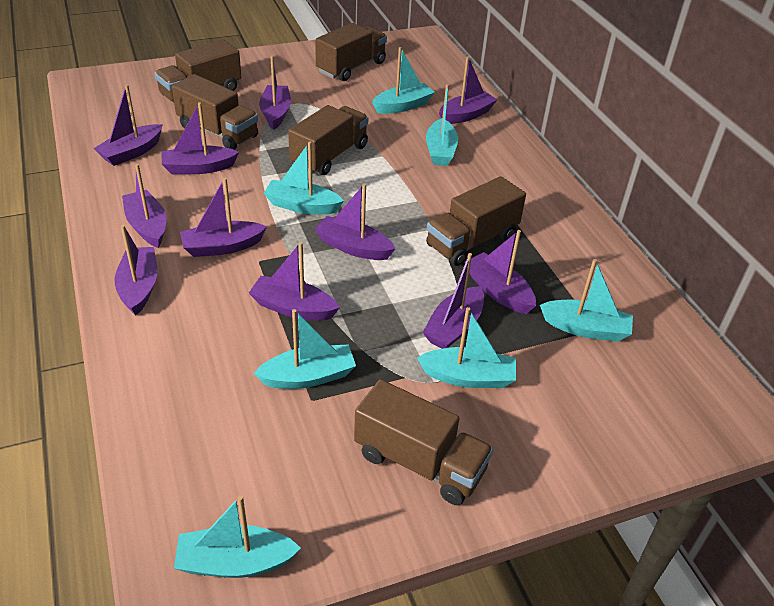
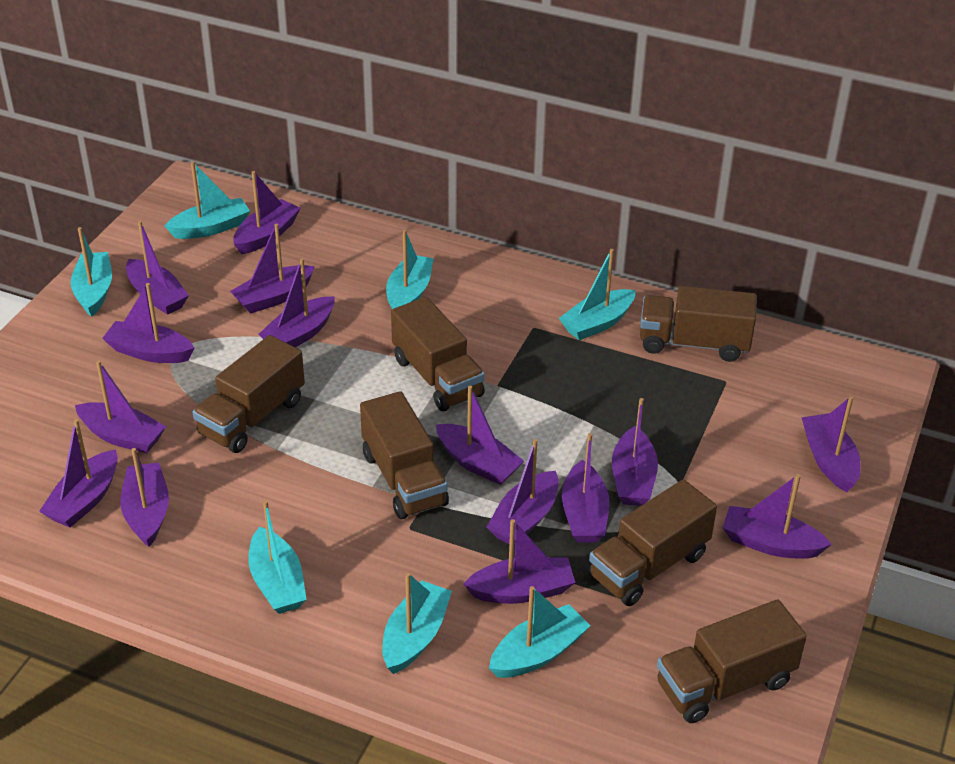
purple boat: [93,84,163,166] [115,225,157,316] [122,164,166,248] [162,102,239,174] [180,178,267,257] [249,242,340,321] [259,55,291,130] [314,183,395,260] [422,253,484,349] [439,56,498,124] [465,230,536,314] = 11 -> [39,419,118,527] [75,360,166,453] [102,283,194,363] [120,448,169,547] [126,221,189,315] [230,224,315,314] [233,171,300,254] [258,258,335,347] [436,386,524,485] [464,519,575,604] [486,439,559,545] [562,433,609,543] [612,398,658,506] [723,474,832,559] [801,396,861,492] = 15

